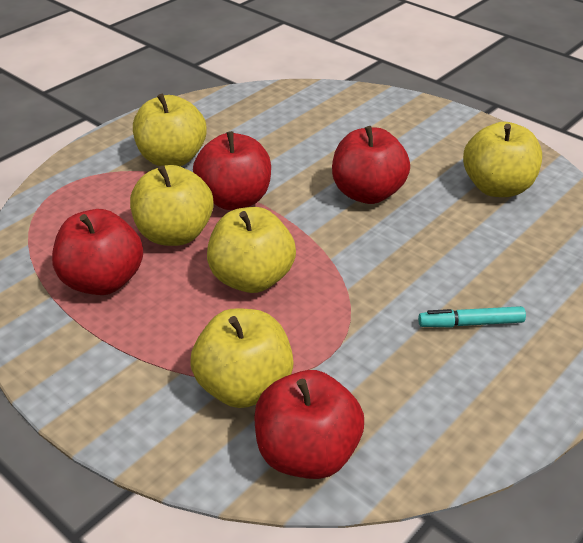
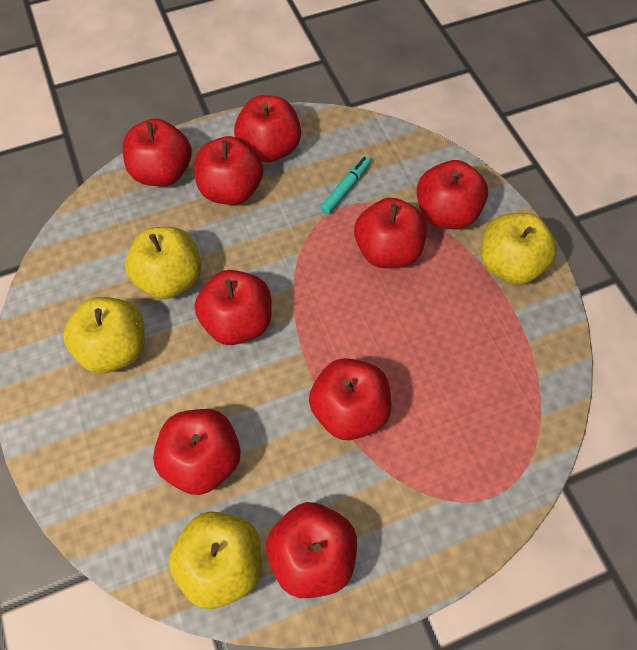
red apple: [52,209,143,295] [193,131,271,210] [254,370,364,479] [332,126,410,204] = 4 -> [122,119,192,186] [153,409,241,495] [194,136,263,205] [195,270,272,345] [234,95,301,162] [266,502,357,598] [309,358,391,440] [354,197,427,268] [417,160,488,229] = 9
yellow apple: [130,165,214,246] [133,94,207,166] [190,308,294,408] [207,207,296,293] [463,122,542,197] = 5 -> [63,297,145,374] [125,227,202,299] [169,511,261,609] [481,213,557,285] = 4

